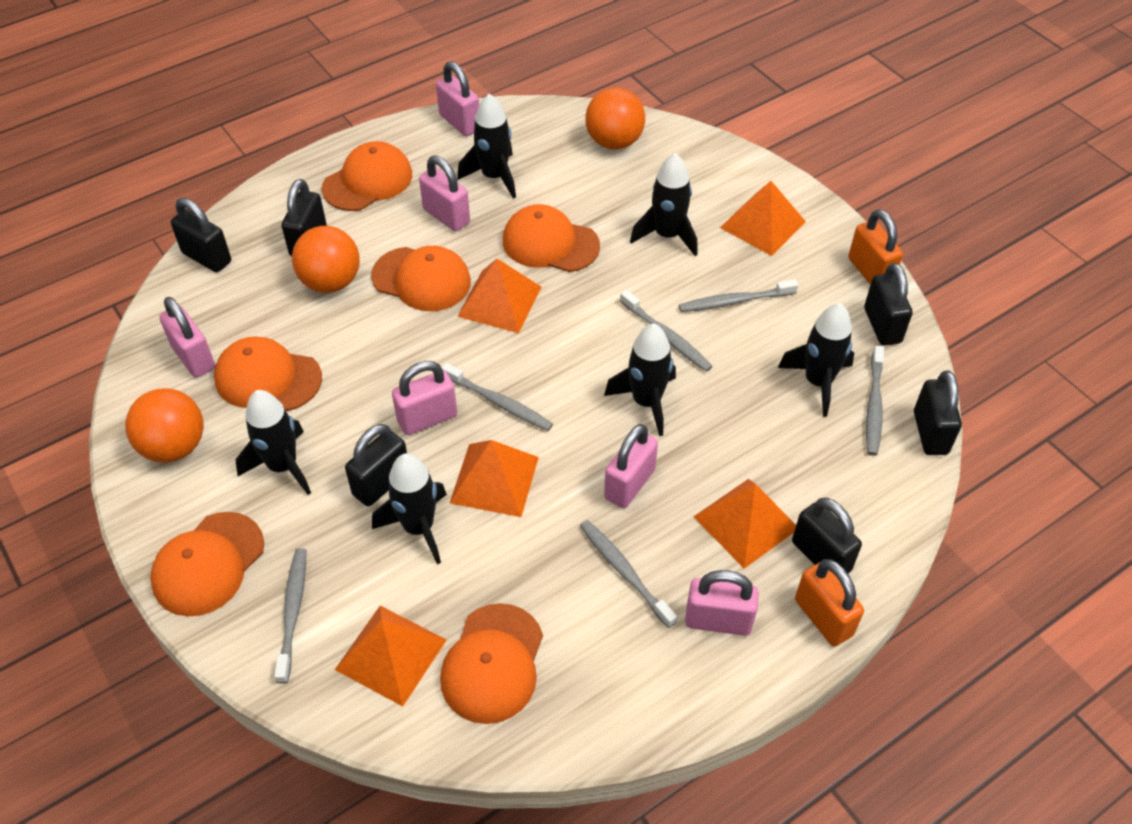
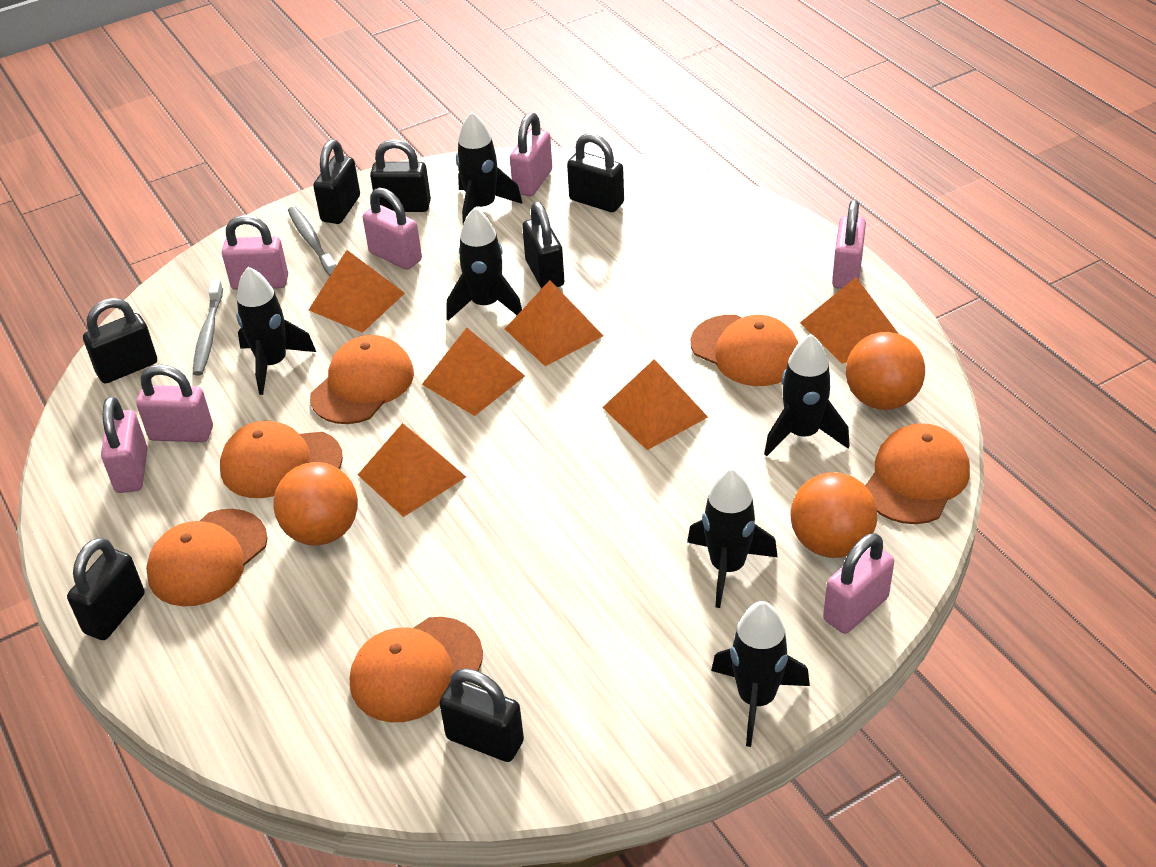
black padlock: [171,198,231,272] [281,179,326,256] [345,424,407,506] [792,498,862,573] [864,263,913,345] [914,370,962,455] = 6 -> [67,538,144,640] [83,298,157,384] [313,140,360,224] [370,139,431,212] [439,669,524,762] [522,202,565,289] [567,133,624,212] = 7
grey toothbrush: [274,548,306,684] [442,363,553,431] [580,520,677,628] [620,290,713,372] [679,279,798,312] [866,346,884,456] = 6 -> [193,280,223,376] [288,206,336,276] = 2
orange padlock: [795,559,864,646] [848,209,903,285] = 2 -> none = 0
orange pyramid: [335,606,447,707] [450,440,539,517] [457,259,542,333] [694,479,796,569] [720,181,806,256] = 5 -> [309,250,405,333] [358,423,466,517] [422,328,525,416] [505,280,603,366] [602,359,708,450] [800,277,899,364] = 6
pink padlock: [159,297,215,378] [392,361,457,435] [419,156,470,231] [436,61,479,136] [604,424,658,508] [685,570,759,636] = 6 -> [101,396,148,493] [136,364,213,442] [222,215,288,290] [363,187,422,270] [510,112,552,196] [823,533,894,634] [832,200,866,289] = 7

